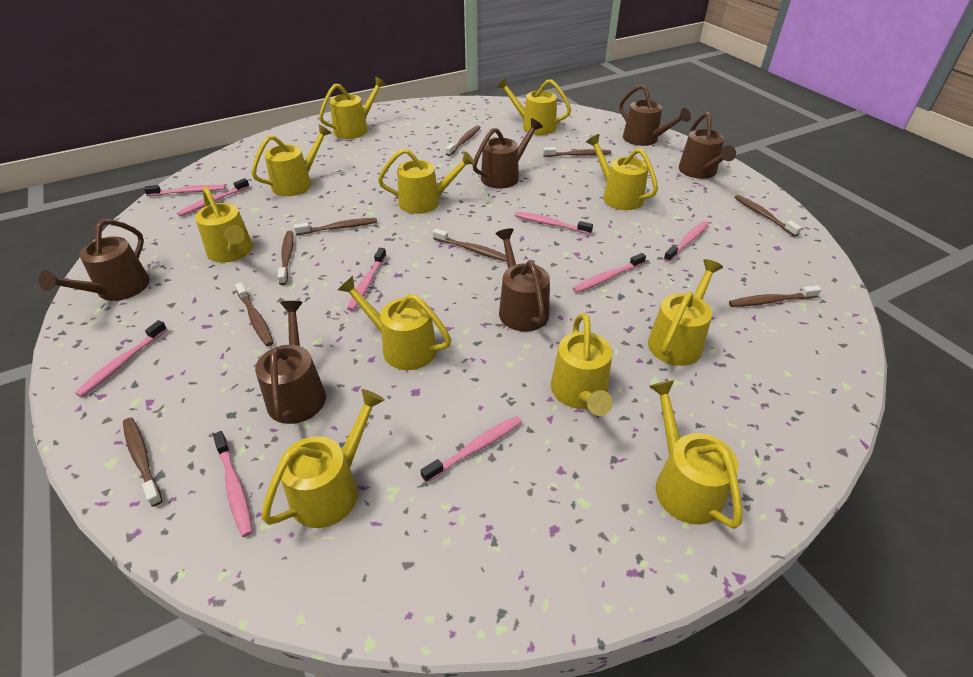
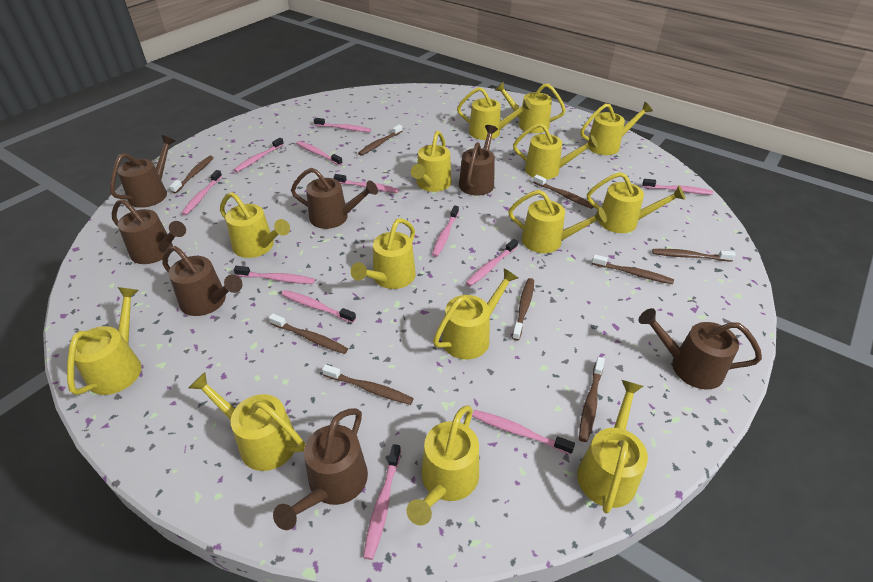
brown watering can: [38,219,150,301] [255,301,326,424] [472,118,543,188] [495,228,550,331] [619,85,691,146] [679,112,736,179] = 6 -> [110,135,175,208] [112,199,186,264] [162,246,242,316] [273,408,368,530] [291,168,378,229] [459,125,498,195] [639,308,762,389] = 7
pink toothbrush: [75,320,167,397] [144,185,225,196] [177,178,250,217] [213,431,253,537] [347,248,386,311] [420,416,522,483] [515,212,593,234] [573,253,646,293] [664,221,709,262] = 9 -> [181,170,222,215] [234,138,284,172] [234,266,315,284] [281,290,356,323] [296,141,343,166] [314,118,371,132] [334,174,399,193] [363,444,401,560] [432,205,459,257] [466,239,518,287] [472,410,575,455] [642,179,713,195] = 12
yellow watering can: [195,187,253,263] [251,124,331,196] [262,389,385,528] [319,77,386,139] [338,276,451,370] [378,149,475,214] [497,77,571,135] [551,313,613,416] [586,134,658,210] [648,259,723,366] [650,380,742,529] = 11 -> [67,287,142,395] [189,372,305,471] [220,192,290,258] [351,218,416,289] [407,405,479,525] [411,131,452,192] [433,268,518,359] [457,87,532,140] [495,82,566,133] [508,190,607,253] [513,123,598,179] [577,380,648,514] [581,102,653,155] [587,172,685,233] = 14

